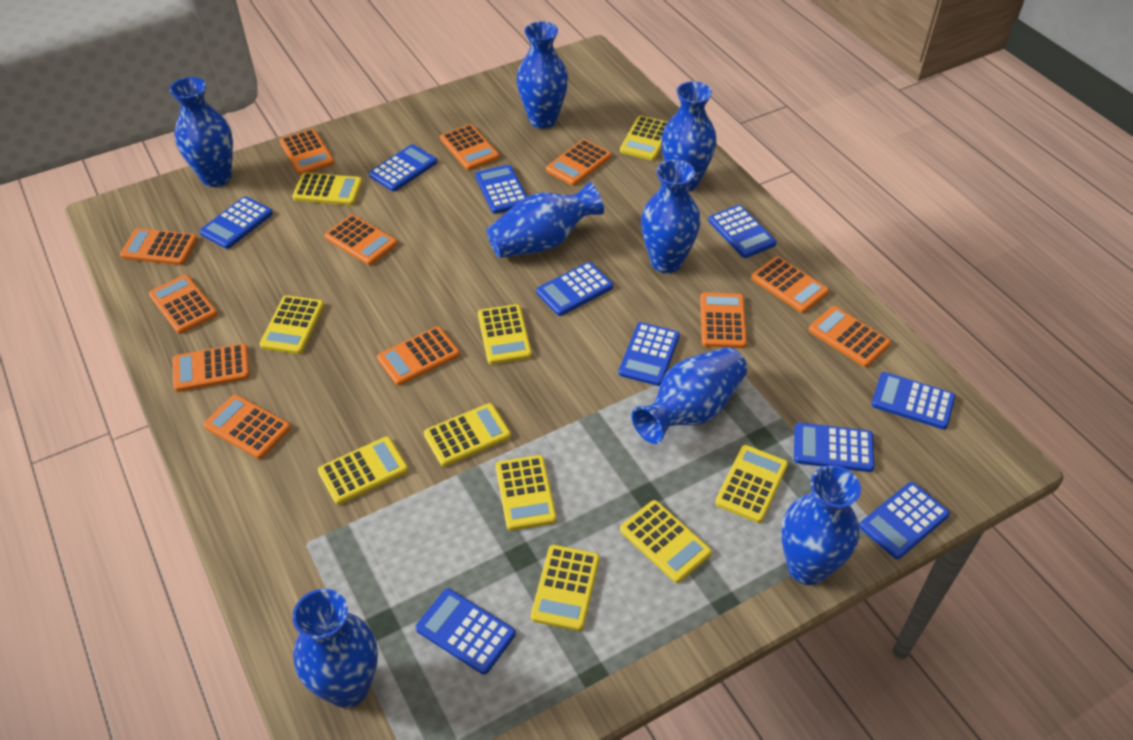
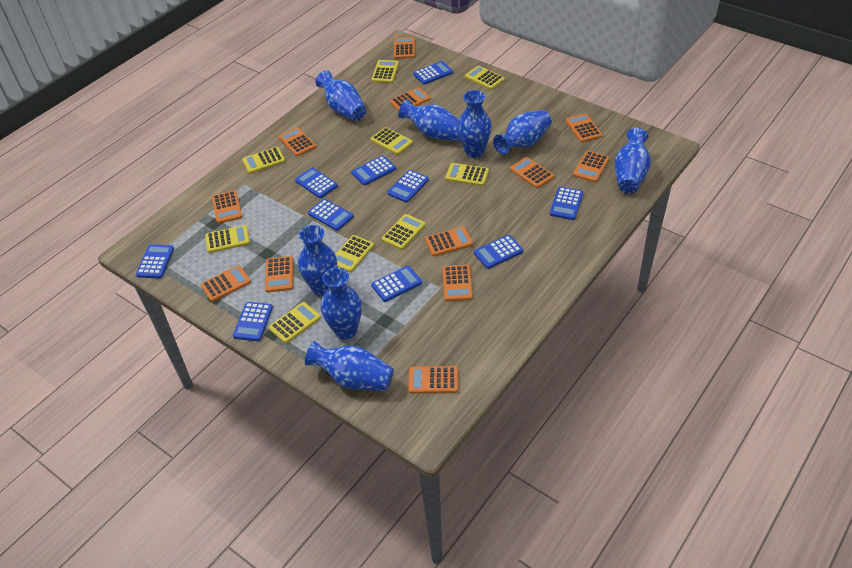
yellow calculator: [259,295,324,354] [292,173,363,205] [318,436,408,505] [424,403,511,467] [478,304,532,364] [496,455,557,531] [531,545,600,631] [620,116,668,161] [620,500,712,583] [715,445,788,523] = 10 -> [205,225,250,253] [242,147,285,174] [269,302,321,344] [335,235,374,272] [371,127,413,155] [372,60,399,83] [382,214,426,250] [445,163,489,186] [465,66,505,90] = 9

